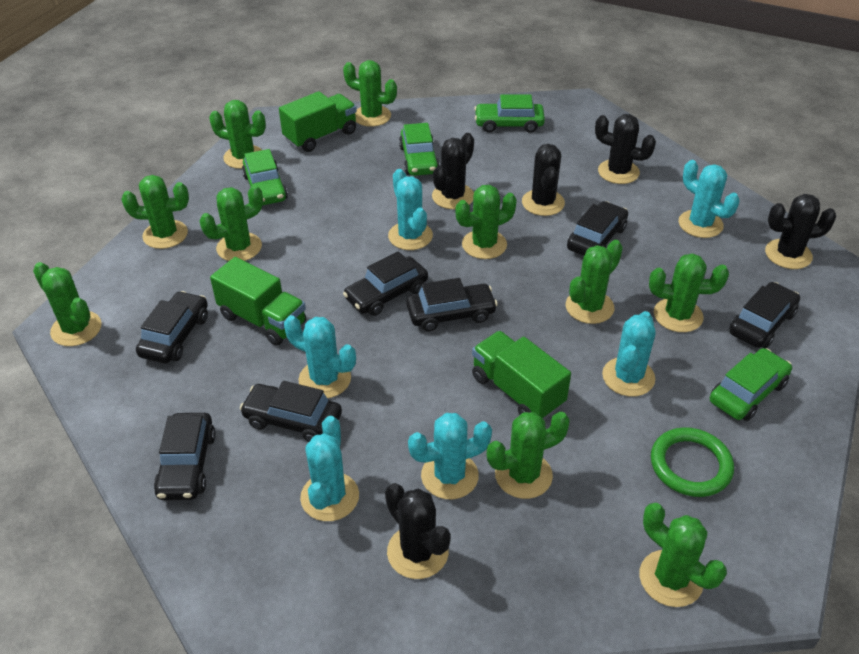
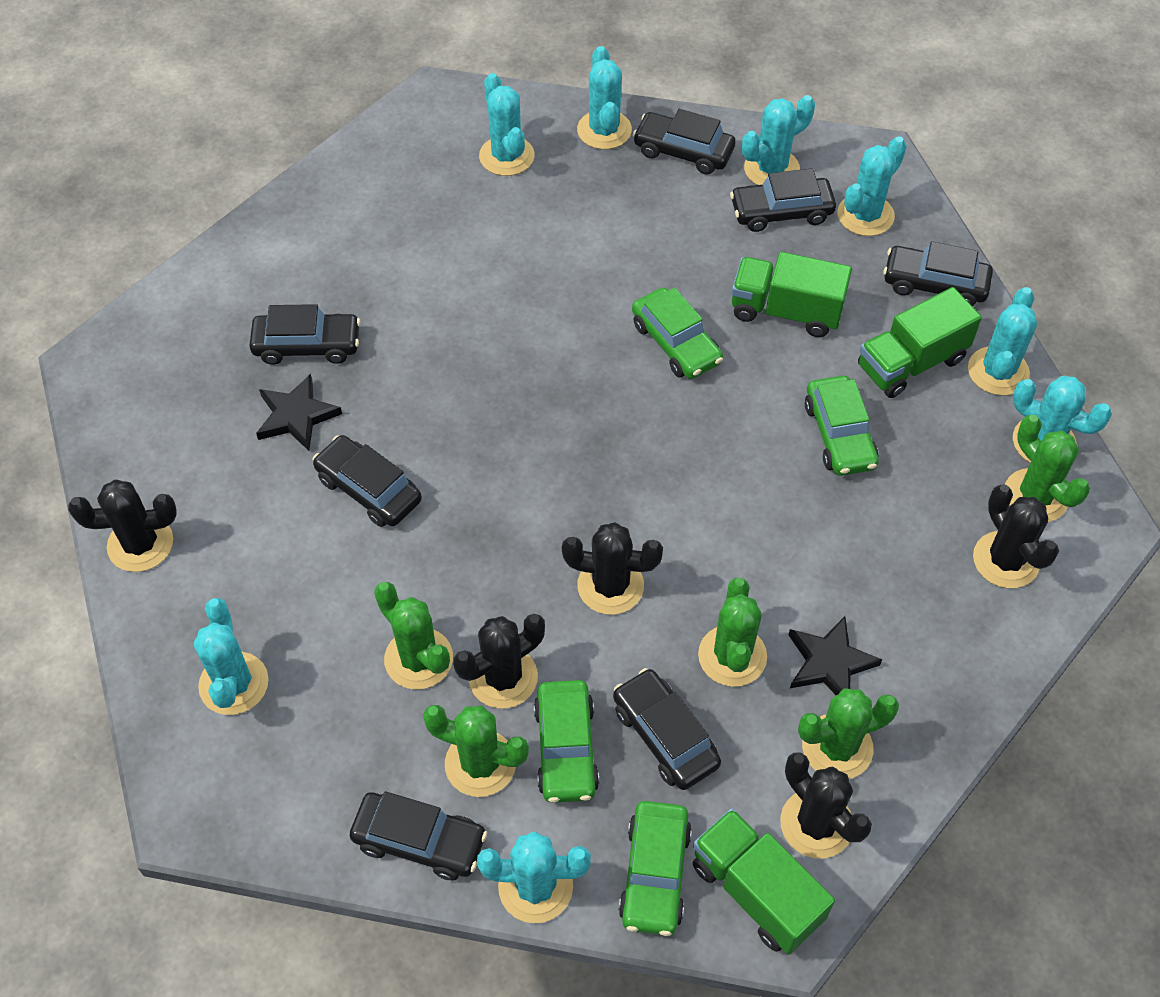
black star: none = 0 -> [256,374,342,451] [788,616,882,695] = 2
green cactus: [33,262,102,346] [121,175,189,249] [199,185,263,261] [209,100,266,169] [343,60,397,127] [455,185,517,259] [487,412,570,499] [566,240,623,324] [640,503,727,607] [649,253,729,332] = 10 -> [374,582,453,689] [423,705,529,797] [698,578,767,687] [798,688,899,779] [1005,415,1090,522] = 5
green ring: [651,427,734,497] = 1 -> none = 0
turquoise cactus: [284,315,356,398] [300,416,359,521] [388,169,433,250] [408,413,492,500] [602,311,656,397] [679,160,740,238] = 6 -> [194,598,269,715] [477,831,591,923] [479,73,535,176] [577,46,632,149] [742,95,815,185] [838,136,907,236] [968,287,1037,396] [1013,376,1112,463] = 8

